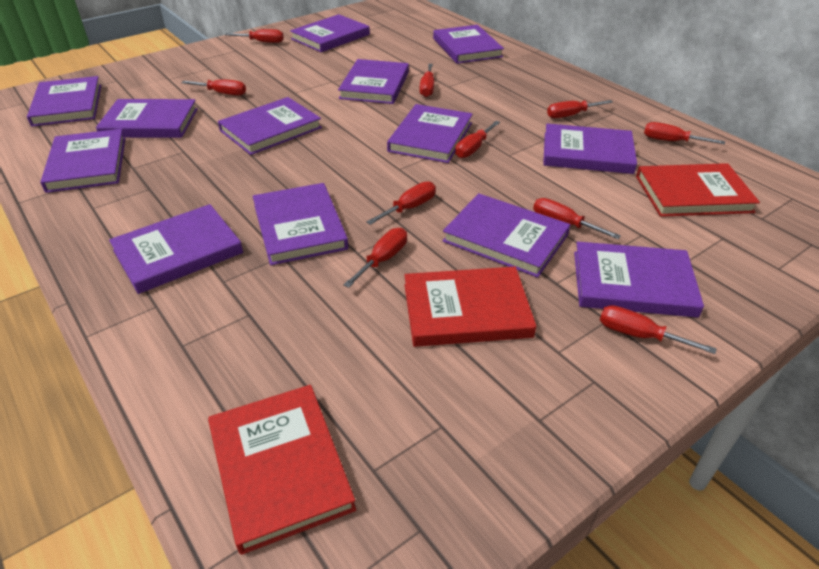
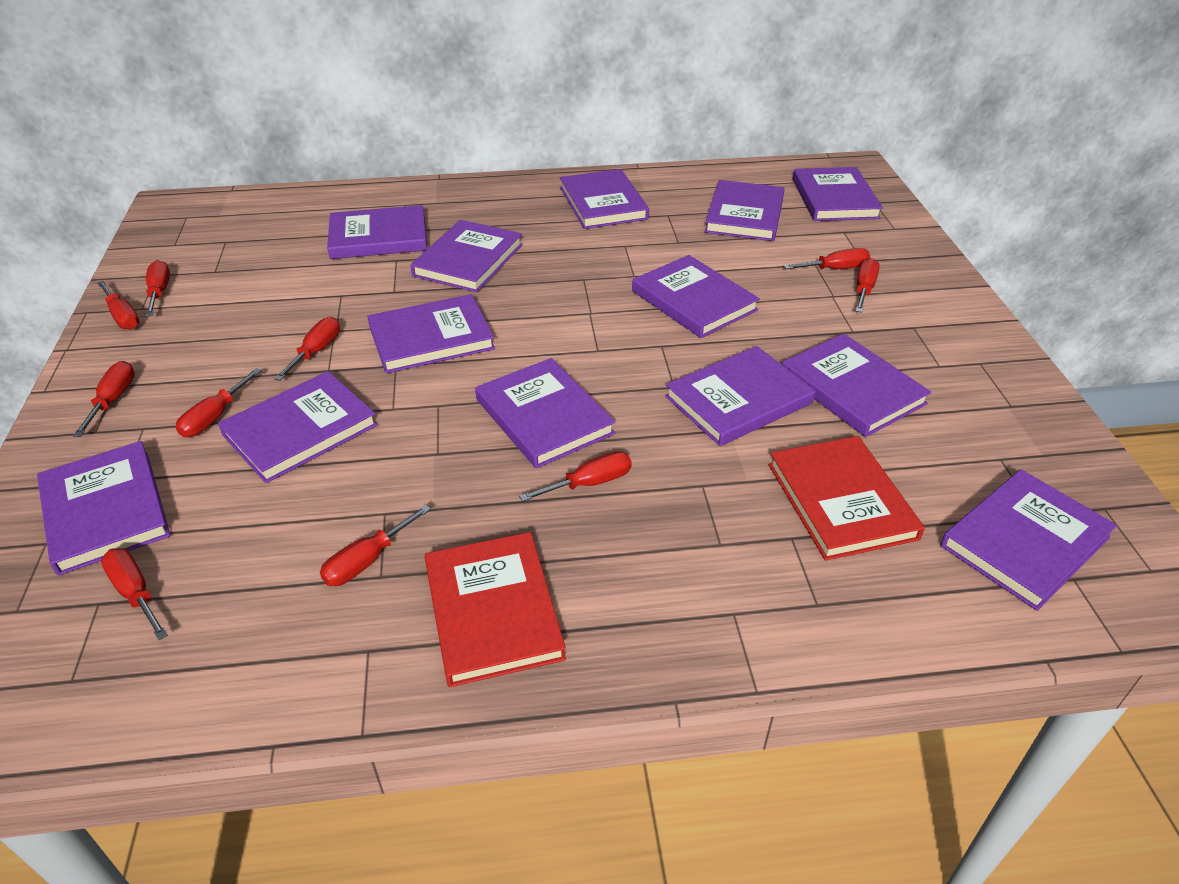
red book: [208,385,356,555] [404,267,536,347] [636,163,760,217] = 3 -> [425,532,566,687] [768,436,925,561] = 2

